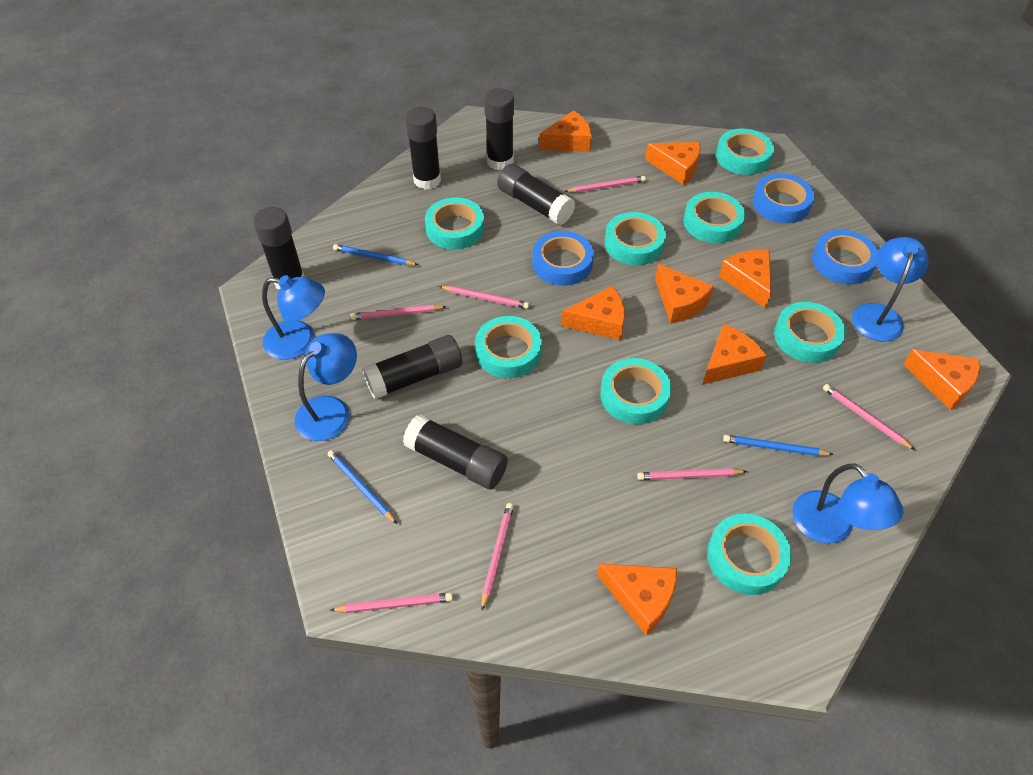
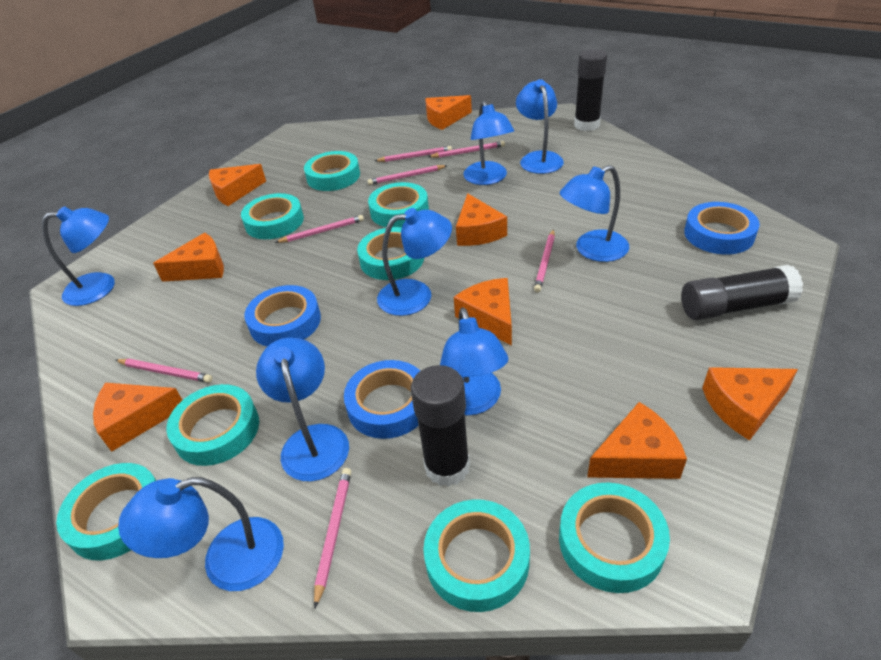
black glue stick: [253,207,305,290] [362,335,463,399] [403,414,508,489] [405,107,441,190] [484,88,514,171] [497,164,575,225] = 6 -> [411,365,470,487] [574,49,607,131] [681,265,803,320] = 3
blue lamp: [262,275,325,360] [294,333,357,441] [792,463,903,544] [852,237,929,342] = 4 -> [42,206,115,306] [118,477,284,591] [256,338,349,482] [377,208,452,316] [440,307,508,415] [463,101,514,185] [516,79,564,174] [560,165,629,262] = 8
blue pencil: [328,450,397,524] [333,244,419,265] [723,435,834,456] = 3 -> none = 0

